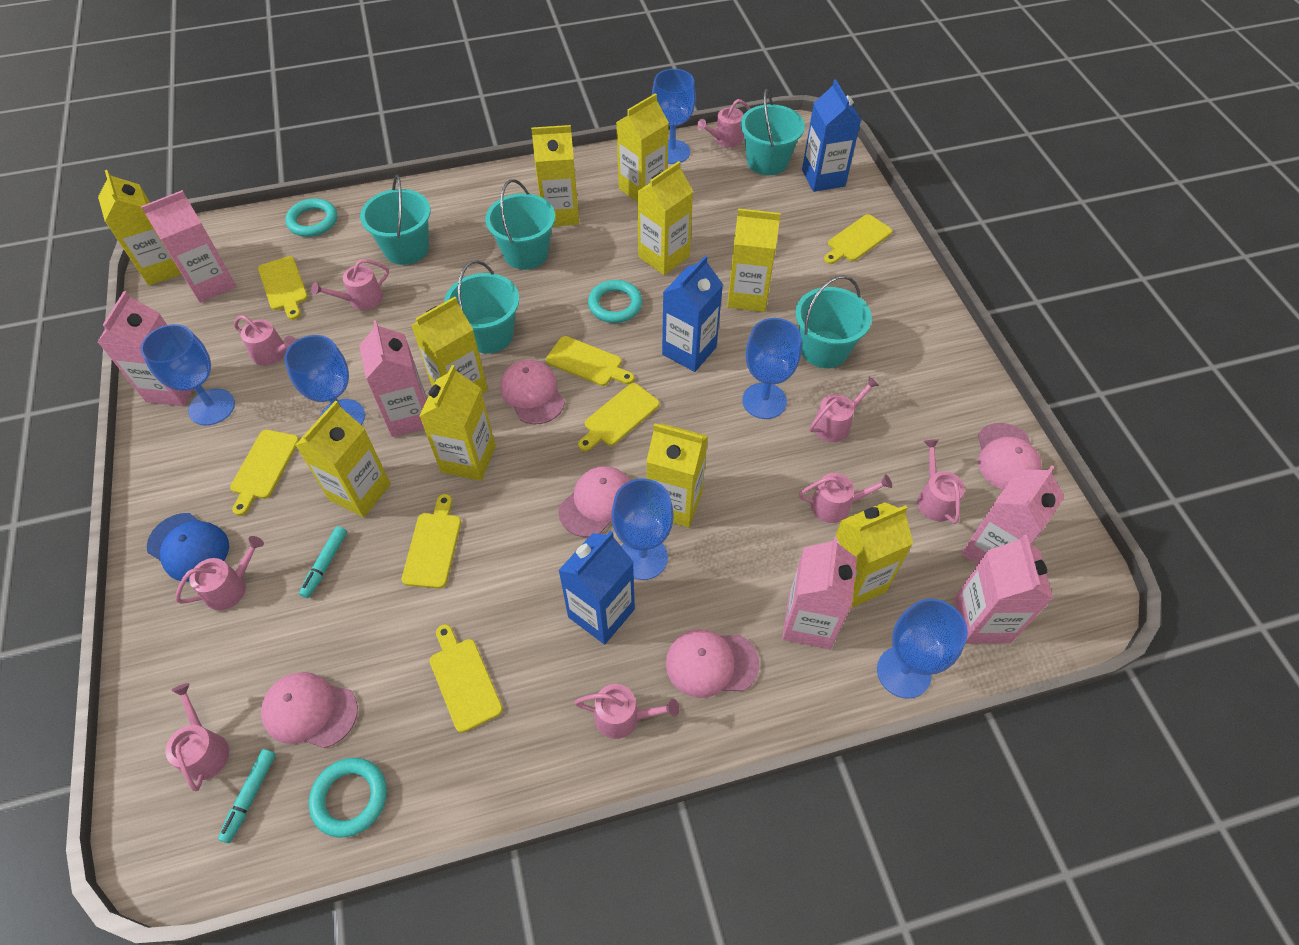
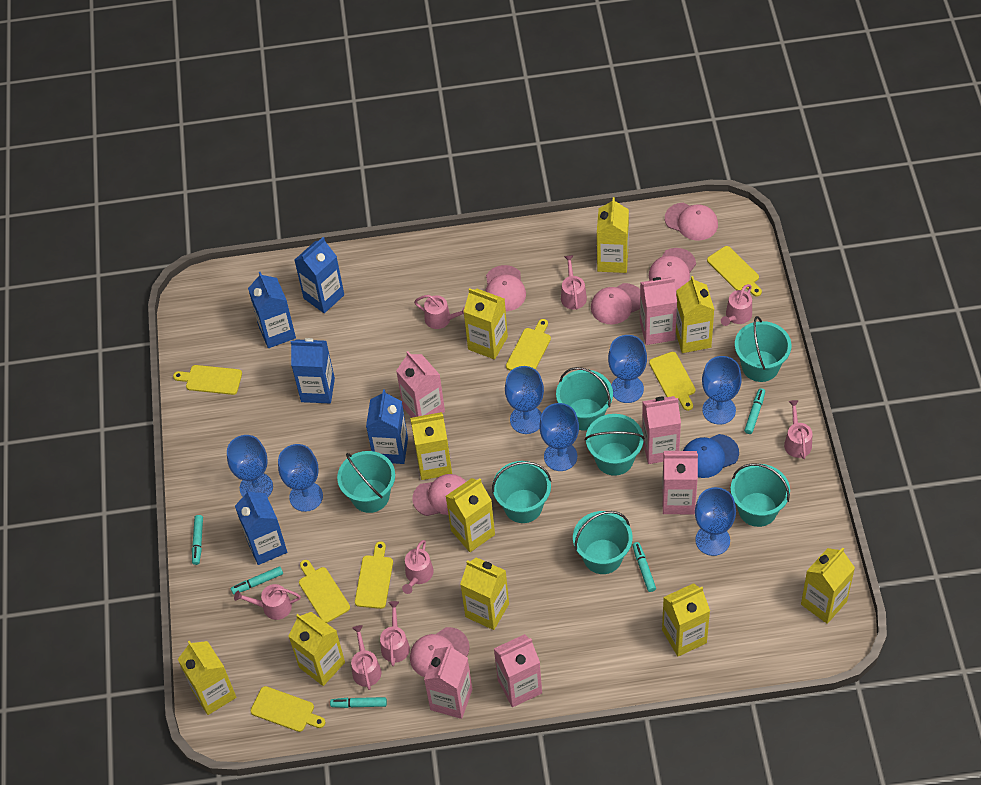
blue carton: [558,531,635,644] [662,255,723,372] [802,79,861,192] = 3 -> [235,489,287,565] [248,272,296,348] [291,338,335,403] [295,237,344,313] [366,390,408,464] = 5
blue goblet: [140,324,235,426] [284,335,365,425] [611,478,674,580] [652,69,696,164] [742,318,802,419] [877,598,968,699] = 6 -> [227,435,273,498] [278,444,323,512] [505,366,544,434] [539,403,579,471] [608,335,647,403] [695,487,736,556] [702,356,742,425] = 7
pink cap: [261,672,358,748] [500,360,565,425] [558,466,630,537] [666,629,759,698] [978,423,1042,490] = 5 -> [410,627,470,677] [412,474,466,516] [485,265,526,311] [591,283,640,324] [649,248,696,290] [665,203,718,241] = 6
pink watering can: [165,683,229,791] [175,536,264,610] [234,315,296,366] [311,259,389,310] [574,684,679,739] [697,99,750,148] [799,473,892,523] [810,377,879,442] [917,439,965,524] = 9 -> [234,584,301,620] [351,625,381,690] [380,601,410,666] [402,540,434,594] [414,295,465,329] [561,255,587,310] [721,284,752,326] [784,400,812,459] = 8
turquoise bucket: [360,175,431,265] [444,260,519,354] [485,179,555,270] [741,89,805,175] [795,275,872,368] = 5 -> [337,451,395,513] [492,461,551,523] [556,367,613,431] [573,511,633,574] [585,414,645,476] [731,463,790,527] [735,316,792,382] = 7
turquoise marker: [218,749,276,843] [299,526,347,598] = 2 -> [192,515,203,565] [231,566,283,595] [330,697,387,708] [632,542,656,592] [744,388,765,434] = 5
turquoise ring: [285,198,337,237] [309,758,387,838] [588,280,642,323] = 3 -> none = 0

